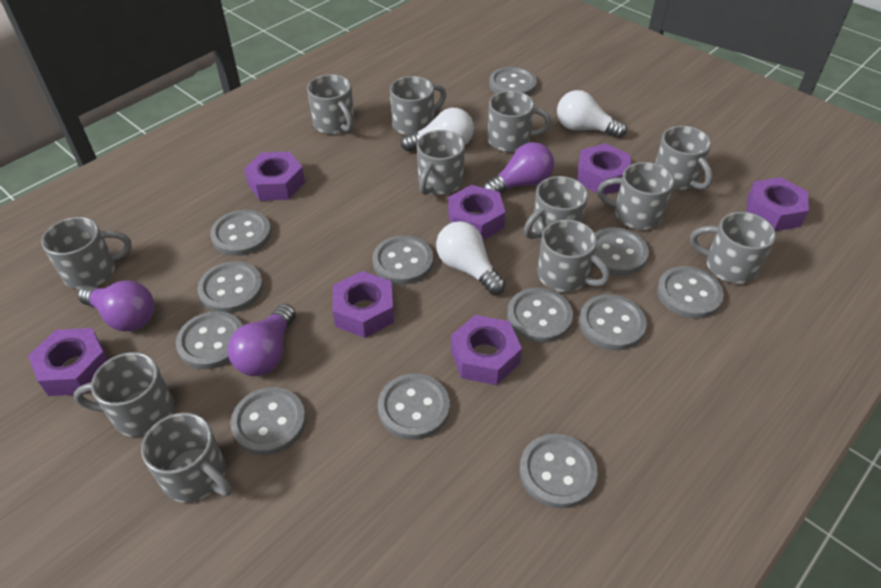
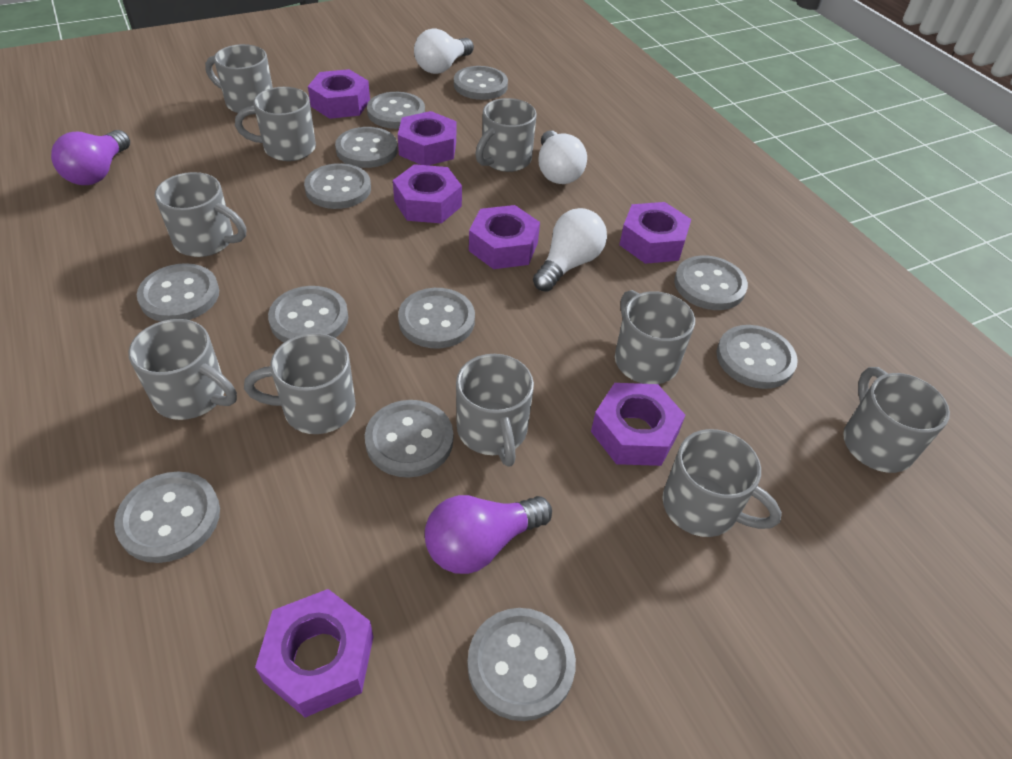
grey mug: [41,217,132,289] [74,352,174,437] [141,413,232,503] [307,74,354,134] [390,76,446,135] [417,130,465,195] [487,91,551,152] [524,176,588,239] [537,219,610,292] [597,162,674,230] [655,126,713,190] [690,212,776,284] = 12 -> [128,319,237,420] [155,172,246,257] [205,44,273,115] [235,87,316,161] [244,333,356,434] [456,354,534,467] [475,98,537,172] [615,290,695,384] [662,429,782,537] [843,367,950,473] = 10
purple light bulb: [78,280,154,332] [228,304,296,376] [483,142,554,193] = 3 -> [51,130,130,185] [425,495,552,574] = 2

